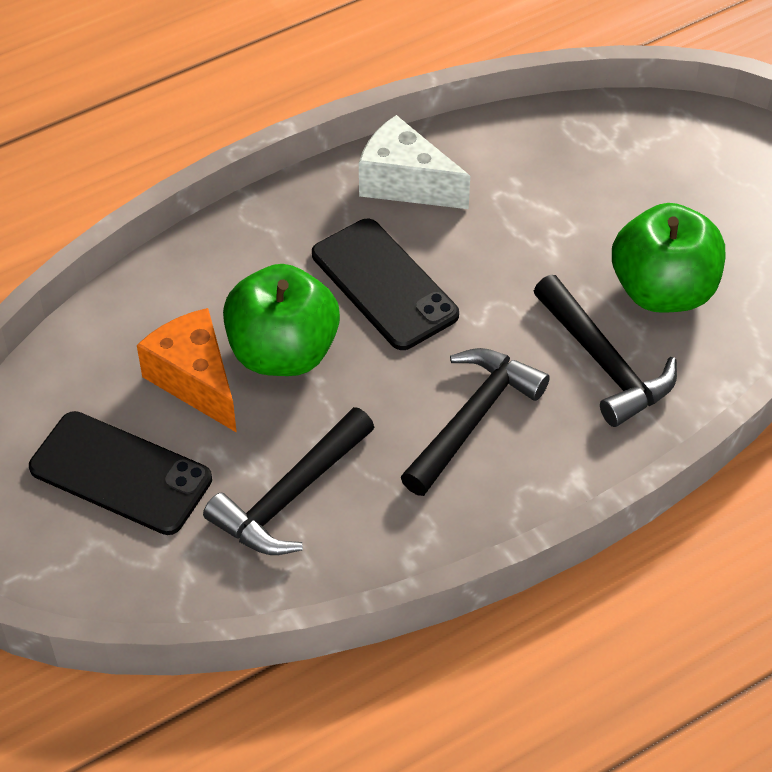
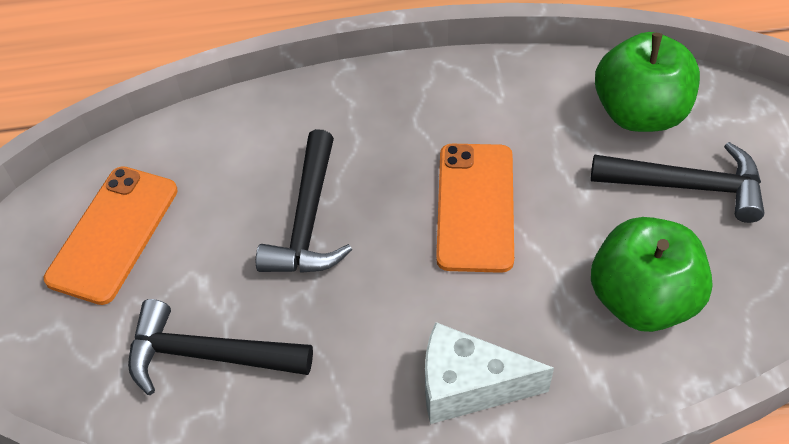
black phone: [29,411,212,535] [312,219,459,350] = 2 -> none = 0
orange cheese: [137,308,237,433] = 1 -> none = 0
orange phone: none = 0 -> [44,166,178,305] [436,144,514,273] = 2

